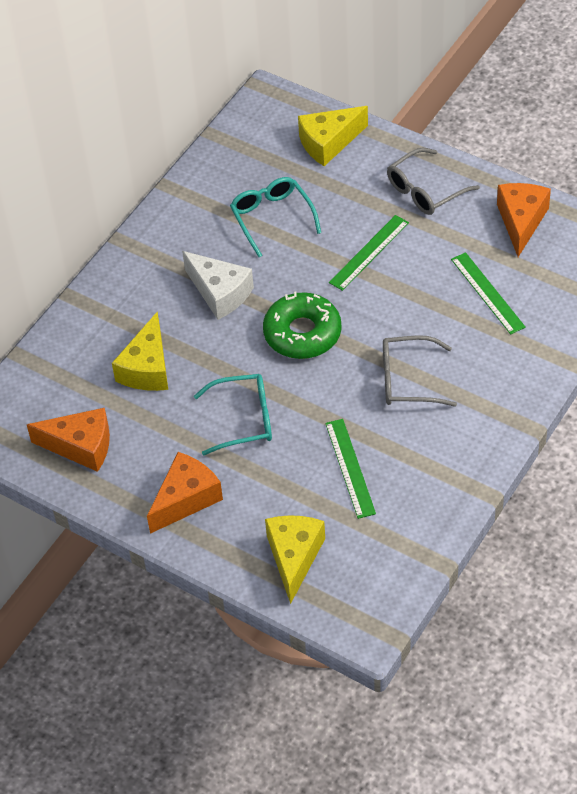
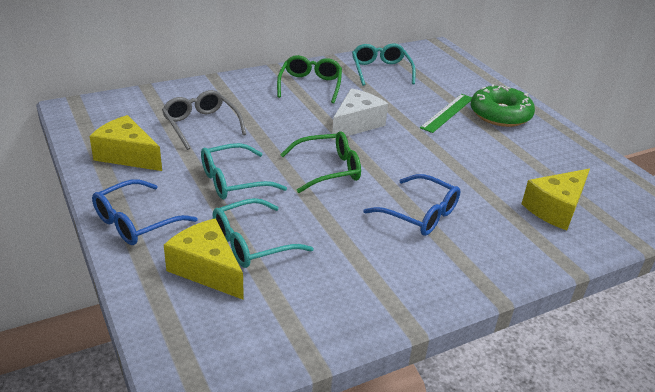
blue glasses: none = 0 -> [92,179,198,245] [363,174,460,236] = 2
green glasses: none = 0 -> [277,55,342,104] [280,131,361,193] = 2
green ruler: [325,419,376,519] [329,215,409,291] [451,252,526,334] = 3 -> [420,94,472,133] = 1
grey glasses: [383,335,457,407] [387,147,480,215] = 2 -> [162,90,246,150] = 1
orange cheese: [27,408,110,472] [147,452,223,534] [497,183,551,257] = 3 -> none = 0
turquoise glasses: [194,374,272,456] [230,177,321,257] = 2 -> [201,143,287,199] [213,198,314,268] [352,43,416,86] = 3

